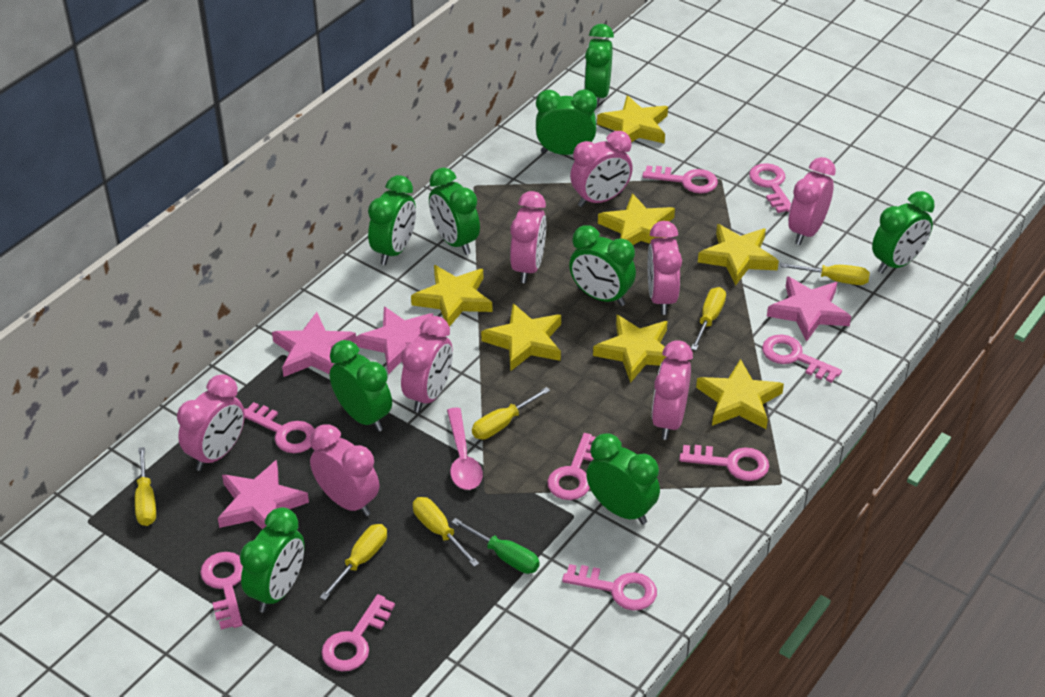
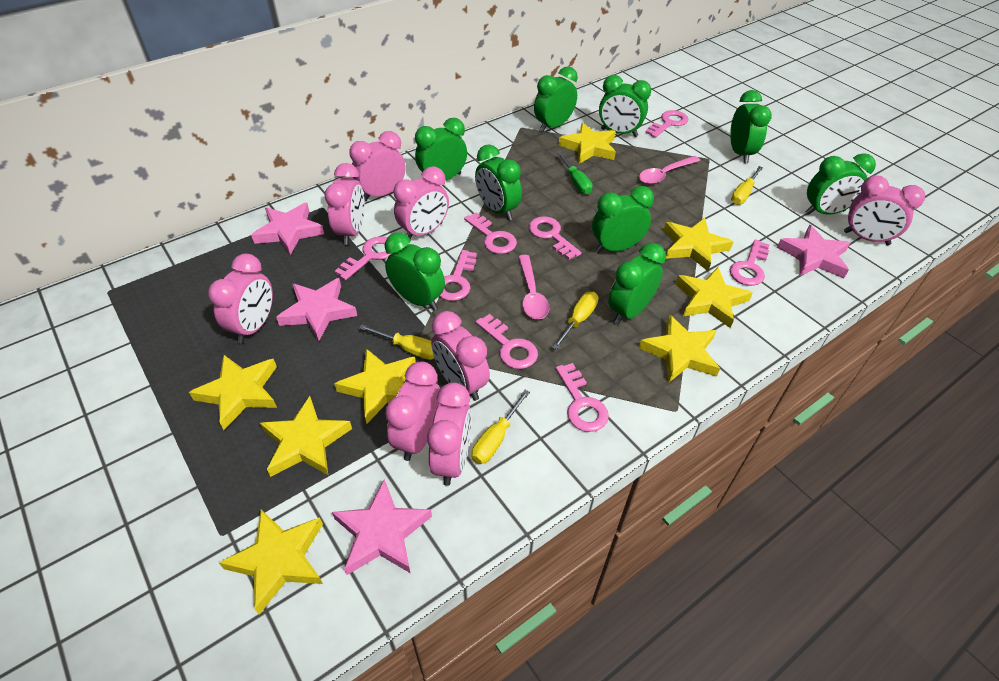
pink key: [200,552,243,629] [244,402,315,453] [321,594,395,671] [547,433,596,500] [562,564,657,611] [642,166,718,194] [679,445,769,481] [749,163,791,213] [762,334,842,383] = 9 -> [335,236,392,280] [439,250,477,301] [464,212,517,254] [476,314,538,369] [529,216,581,259] [556,363,609,432] [645,110,688,138] [730,239,770,286] = 8
pink spoon: [447,407,483,490] = 1 -> [518,255,550,319] [639,156,700,184] = 2
yellow screwdriver: [135,447,156,526] [320,524,387,600] [413,497,479,567] [472,387,550,439] [691,287,726,350] [780,263,870,285] = 6 -> [359,324,435,360] [472,390,530,464] [552,292,598,350] [731,166,763,205] = 4
yellow star: [411,265,492,327] [481,303,561,371] [593,315,668,383] [597,95,668,144] [598,193,675,245] [696,359,784,429] [698,224,779,286] = 7 -> [189,355,277,430] [219,510,323,614] [260,396,352,477] [334,349,416,423] [558,123,616,164] [639,314,720,383] [664,218,733,271] [675,267,753,328] = 8

